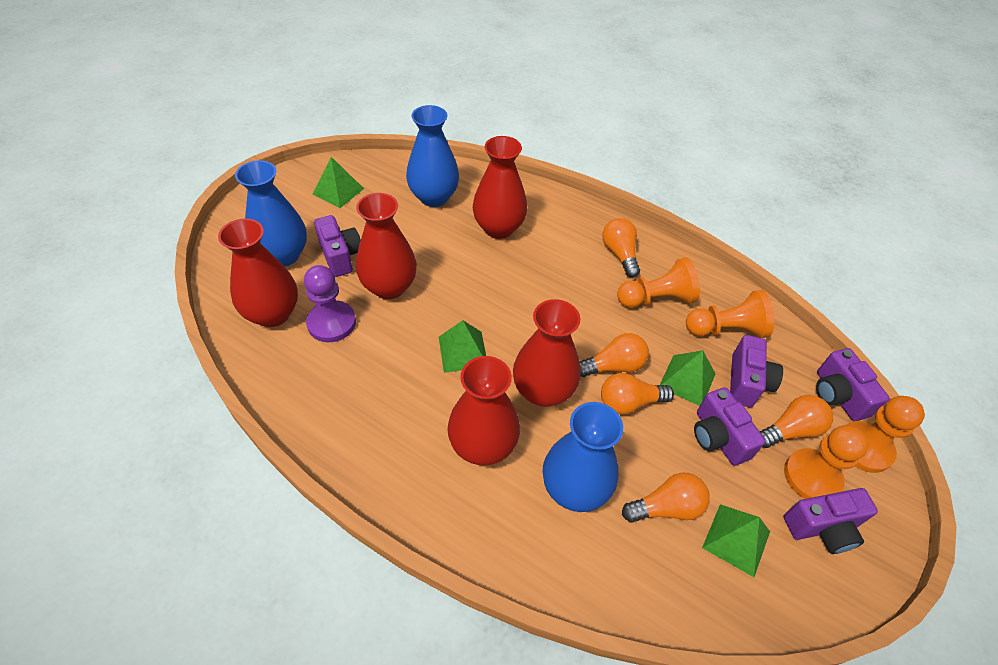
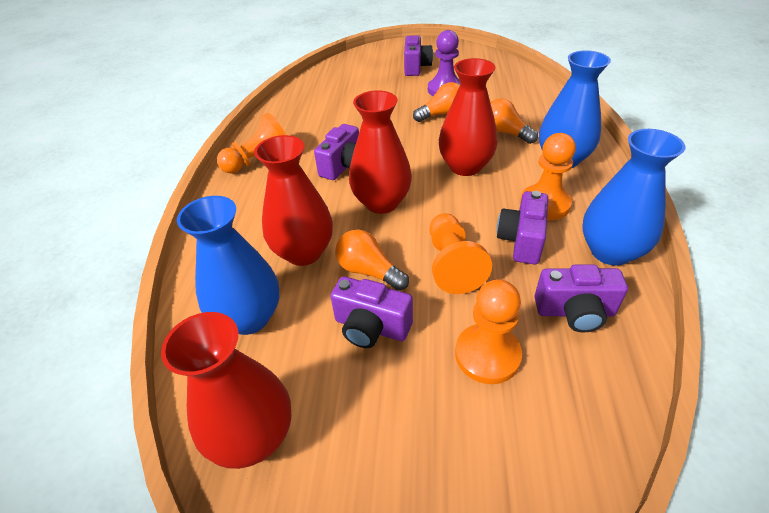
green pyramid: [313,157,364,208] [439,320,486,373] [660,350,716,406] [702,504,770,577] = 4 -> none = 0
orange light bulb: [580,333,649,377] [601,373,674,414] [602,218,640,278] [622,473,710,523] [760,395,833,448] = 5 -> [336,229,409,291] [413,82,460,122] [490,98,538,144] = 3
red vase: [218,218,298,327] [356,193,417,299] [447,356,520,465] [473,136,527,239] [513,299,581,407] = 5 -> [161,312,291,469] [254,135,333,266] [349,90,412,214] [439,58,498,176] = 4

